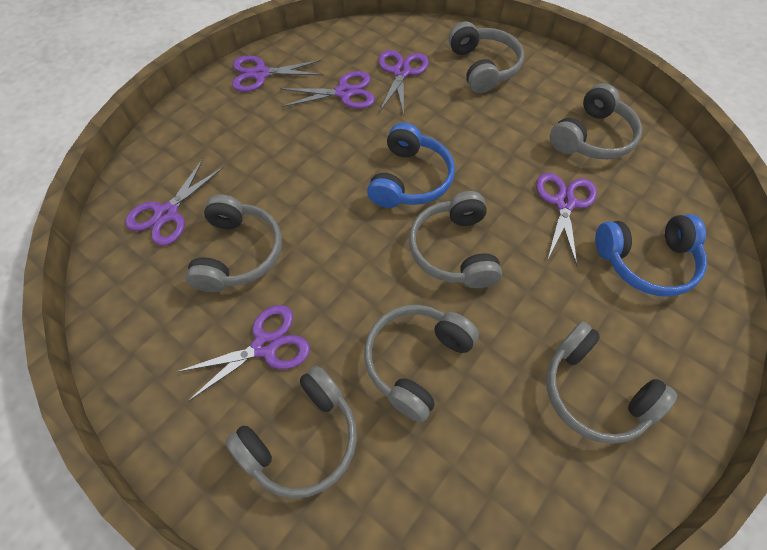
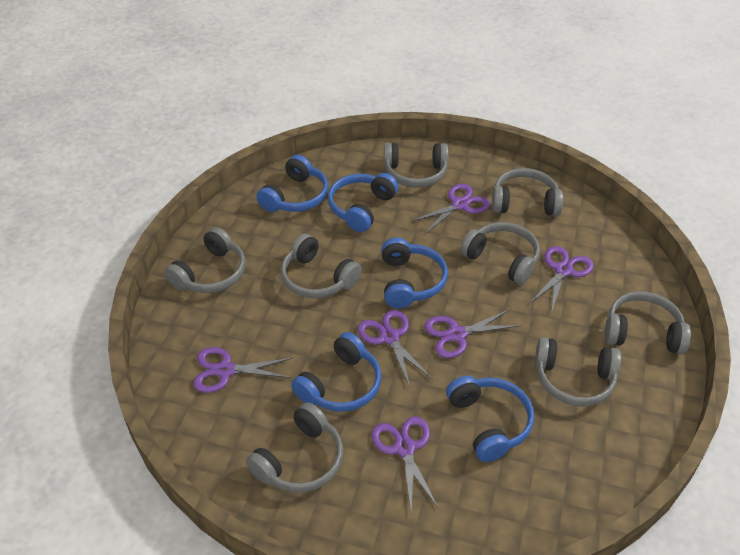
blue headphones: [367,122,455,208] [595,214,707,297] = 2 -> [256,155,328,212] [291,332,381,412] [328,173,399,232] [381,237,448,308] [446,376,534,462] = 5
grey headphones: [185,194,282,292] [225,366,357,498] [364,305,479,423] [409,191,502,288] [449,21,524,93] [546,321,677,444] [550,83,642,159] = 7 -> [164,227,246,293] [246,402,344,492] [281,234,362,298] [384,143,449,188] [460,222,540,285] [492,168,563,216] [535,337,621,406] [605,291,691,354] = 8

